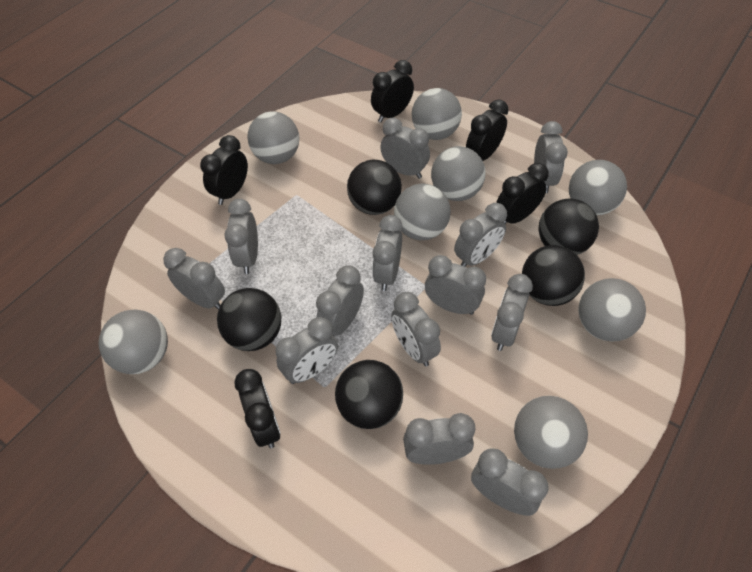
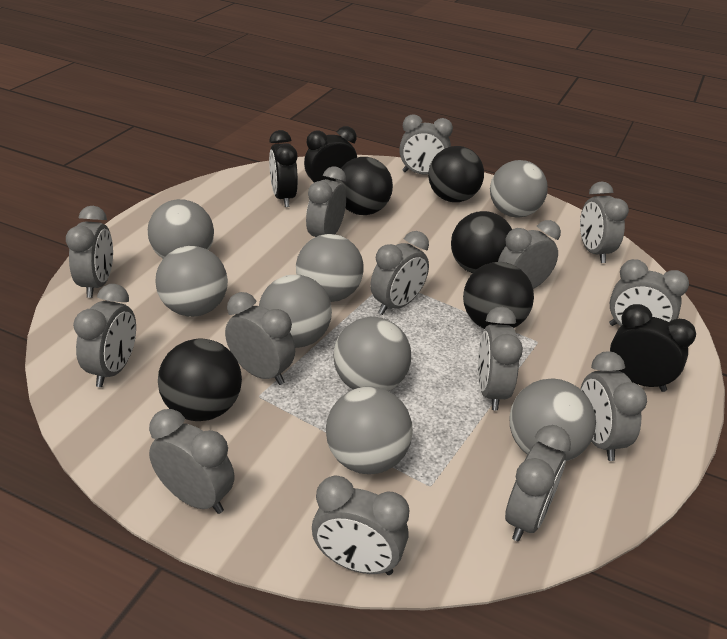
black clock: [200,135,248,205] [234,369,280,448] [371,60,414,122] [466,100,509,161] [496,163,549,224] = 5 -> [269,130,298,207] [304,126,357,182] [610,304,696,392] = 3
grey clock: [163,248,225,310] [224,199,258,274] [275,317,338,384] [316,265,364,336] [372,215,403,291] [380,118,430,179] [391,292,441,367] [403,413,475,465] [425,255,486,315] [454,203,507,267] [471,449,549,516] [491,274,533,351] [534,121,568,193] = 13 -> [66,206,113,298] [73,284,136,387] [149,409,235,514] [225,292,295,385] [306,166,346,237] [312,476,410,575] [370,231,429,315] [399,115,453,175] [478,307,523,410] [498,220,561,289] [505,425,571,541] [580,182,629,263] [581,351,647,461] [609,259,689,326] = 14

